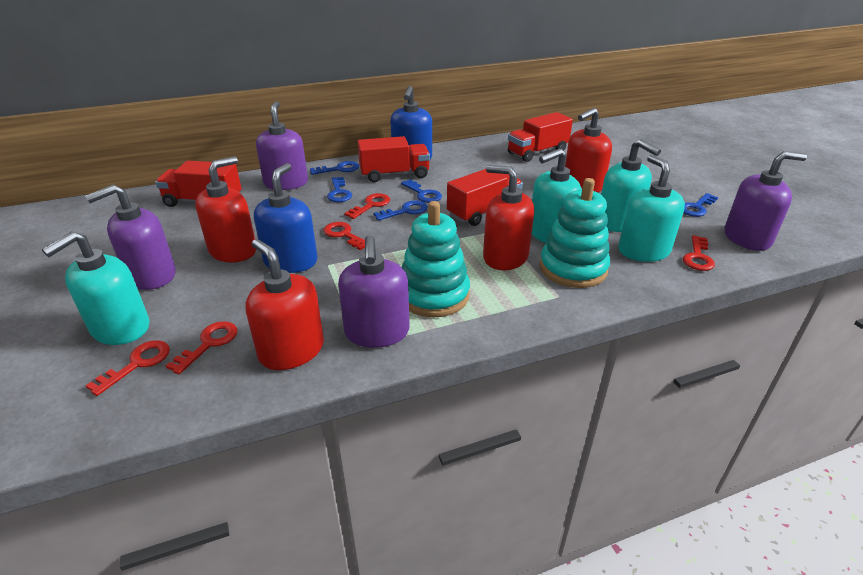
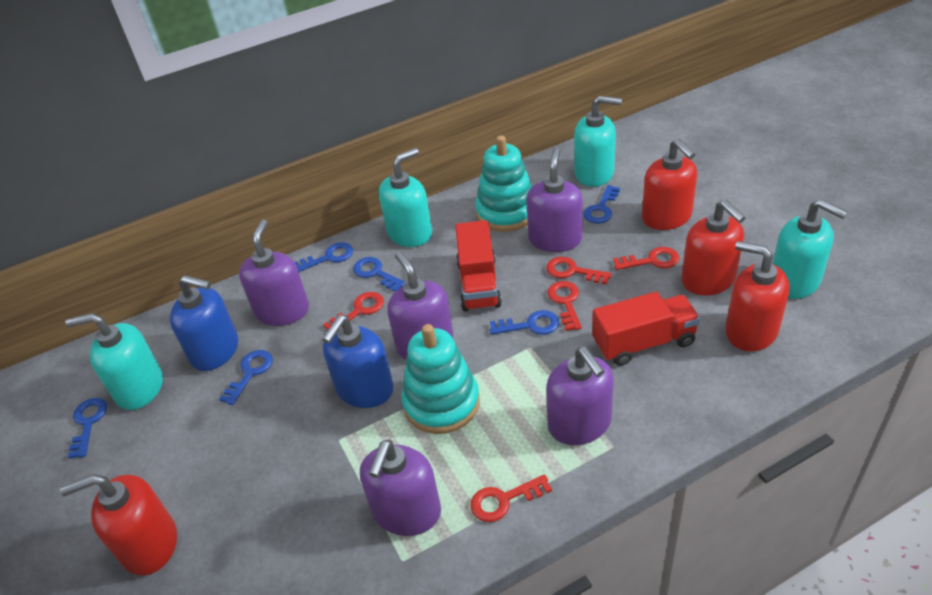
blue key: [310,161,359,175] [327,177,352,202] [374,200,428,221] [401,179,442,203] [683,193,718,217] = 5 -> [68,398,107,459] [219,350,273,405] [295,242,353,272] [353,257,405,292] [490,310,559,335] [583,185,620,224] = 6
purple soap dispenser: [85,185,176,290] [256,101,308,190] [338,235,410,348] [724,151,807,251] = 4 -> [239,220,309,326] [360,439,441,536] [387,251,453,360] [526,148,583,252] [546,347,614,445] = 5
red truck: [155,161,242,207] [358,136,430,182] [447,169,523,226] [508,112,573,162] = 4 -> [455,220,502,311] [592,292,700,366] = 2

